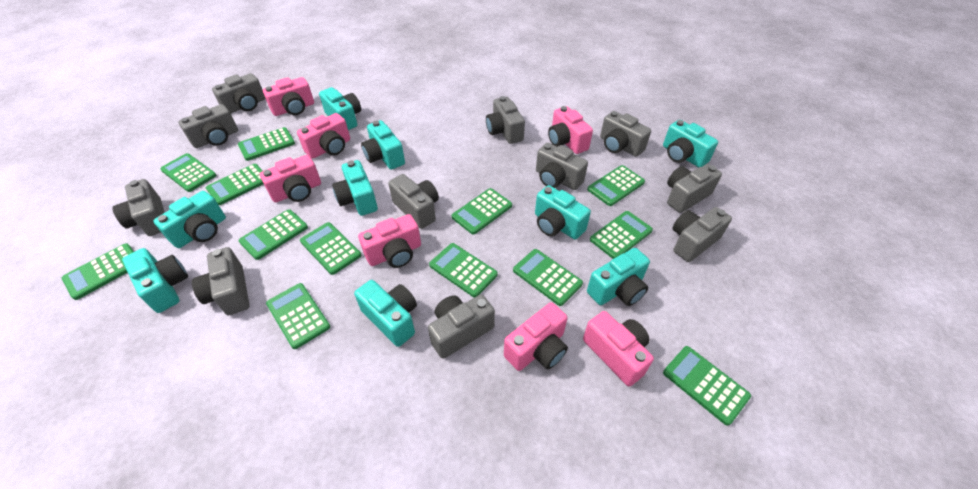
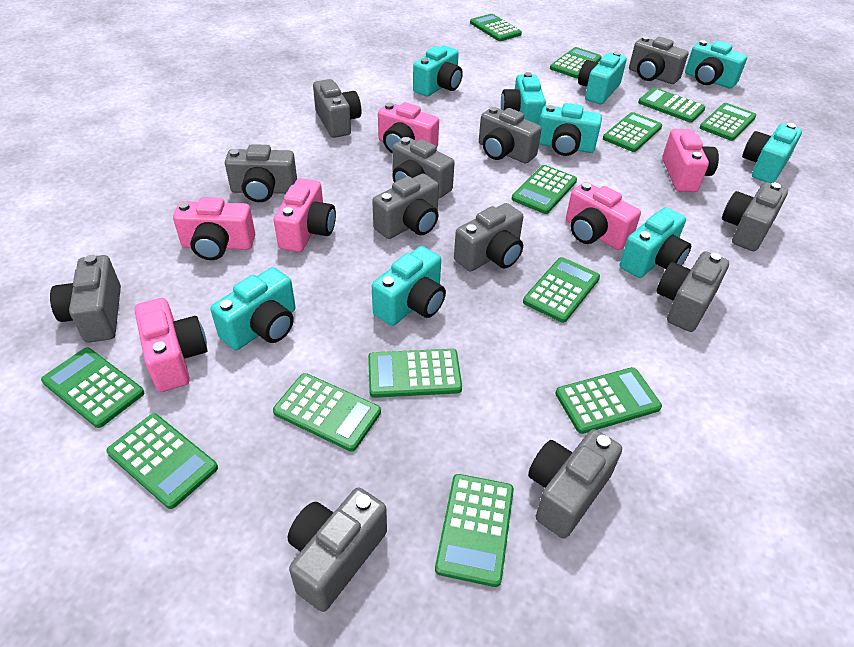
grey camera: [112,179,165,236] [178,104,238,148] [192,247,250,315] [212,73,266,113] [388,174,439,229] [428,295,495,359] [486,96,525,144] [536,143,588,190] [600,111,651,157] [667,164,722,213] [672,207,732,262] = 11 -> [50,255,121,342] [225,144,297,202] [288,487,387,612] [313,79,361,138] [372,173,439,239] [392,137,455,199] [454,203,524,272] [479,107,542,164] [528,429,622,538] [629,36,689,84] [657,251,729,332] [722,182,788,251] = 12
pink camera: [260,155,321,202] [263,77,314,116] [297,113,350,159] [358,214,421,268] [504,302,568,371] [548,106,593,154] [583,311,654,386] = 7 -> [134,298,207,392] [173,197,255,260] [273,178,336,252] [378,102,439,153] [566,182,641,250] [662,129,719,192] = 6

